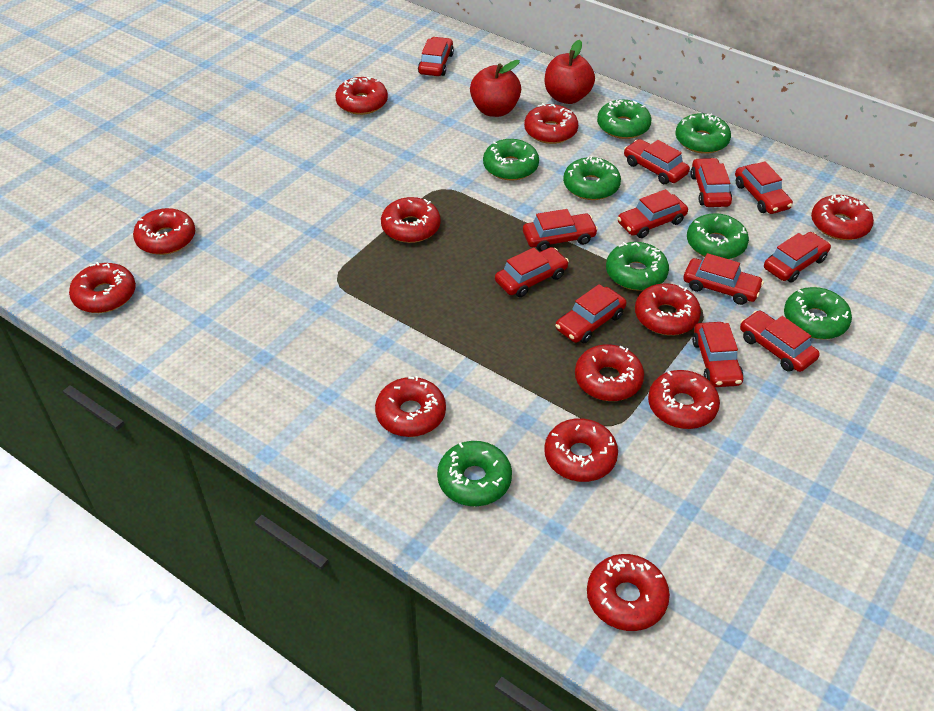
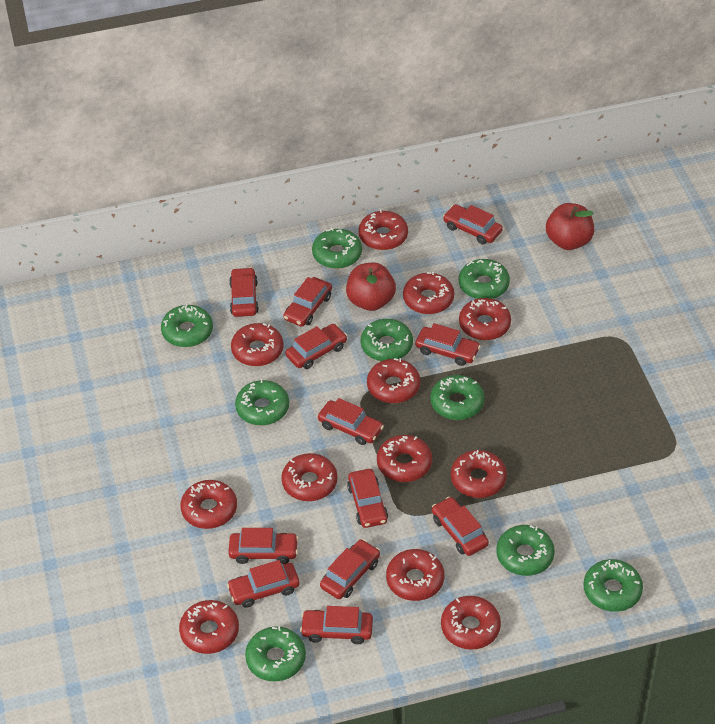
green donut: [437,441,512,506] [483,139,539,181] [563,156,621,200] [597,100,651,139] [606,242,669,291] [676,113,731,154] [687,213,749,259] [784,287,852,339] = 8 -> [161,304,213,347] [235,379,289,425] [245,626,306,682] [312,228,362,269] [361,319,413,361] [430,375,485,420] [459,259,510,299] [496,525,555,576] [583,559,643,612] = 9

